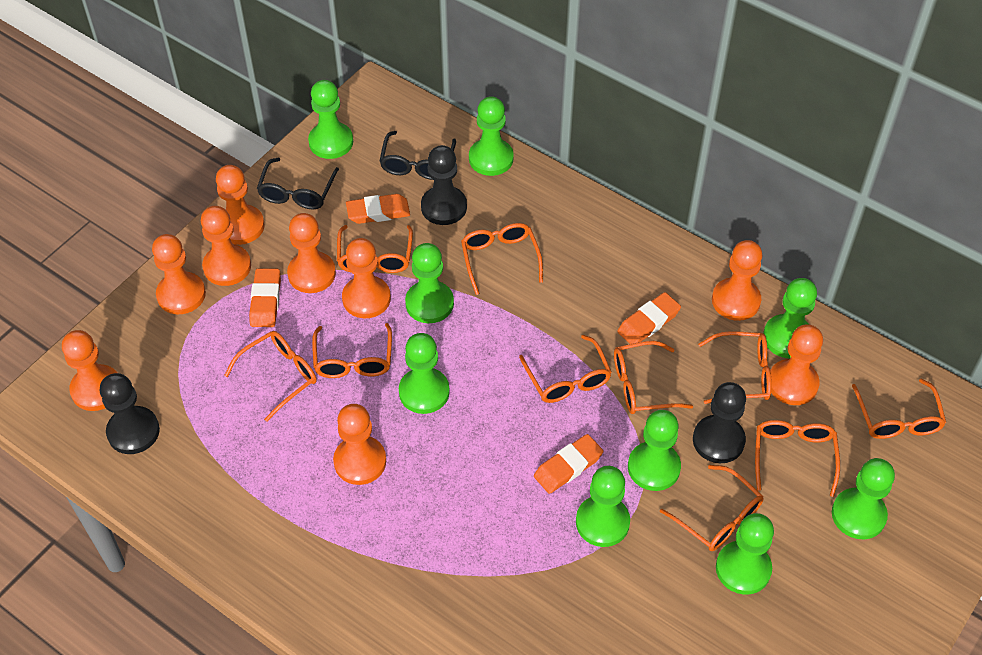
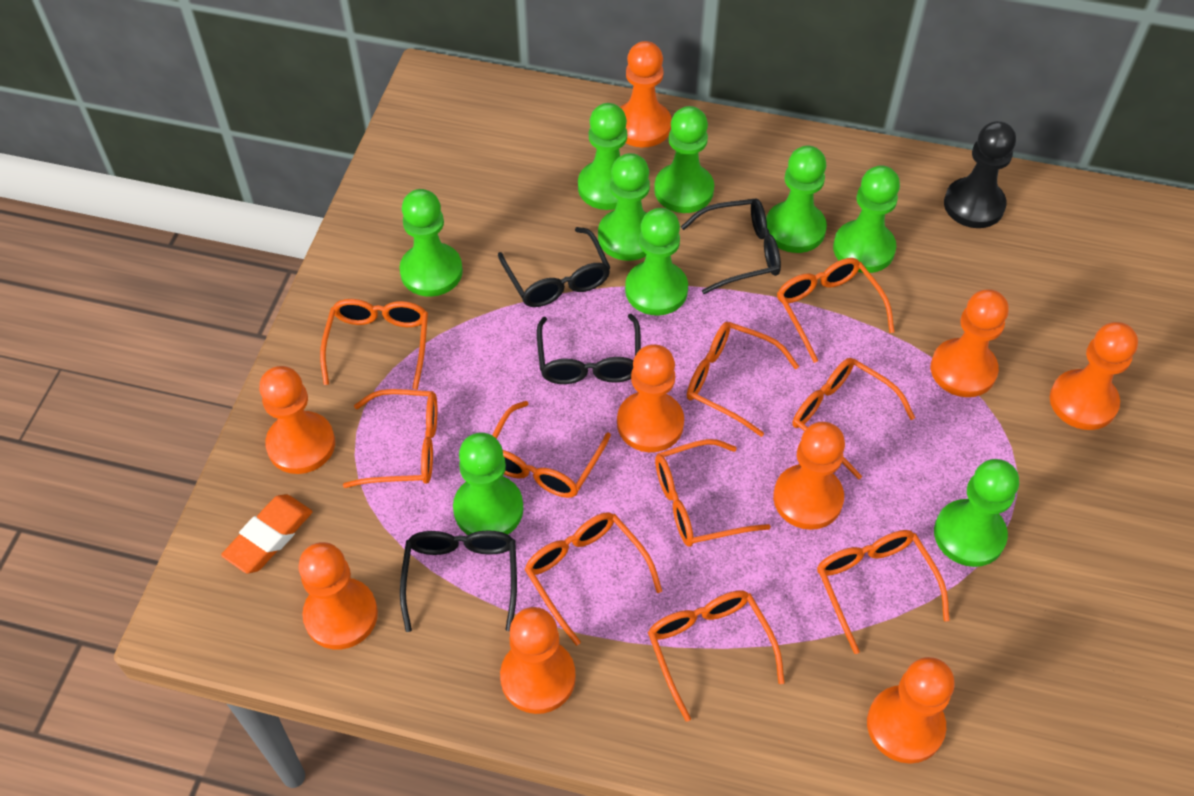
black glasses: [257,158,339,209] [380,131,456,180] = 2 -> [400,530,517,632] [498,227,611,307] [537,314,641,384] [681,198,781,294] = 4
black pawn: [100,373,160,454] [421,145,467,225] [693,382,746,463] = 3 -> [944,121,1016,228] = 1
orange eraser: [249,268,281,327] [346,194,410,224] [534,434,603,494] [617,292,681,344] = 4 -> [221,494,312,573] = 1

